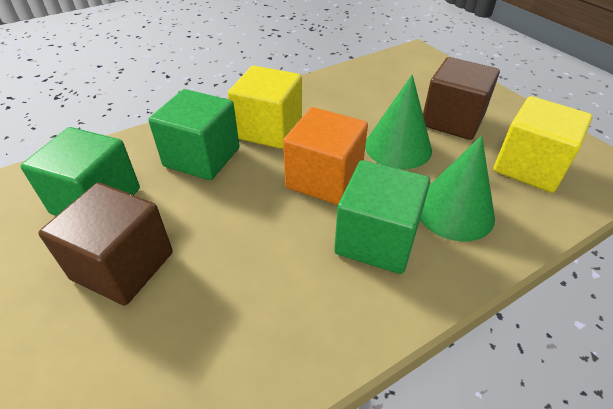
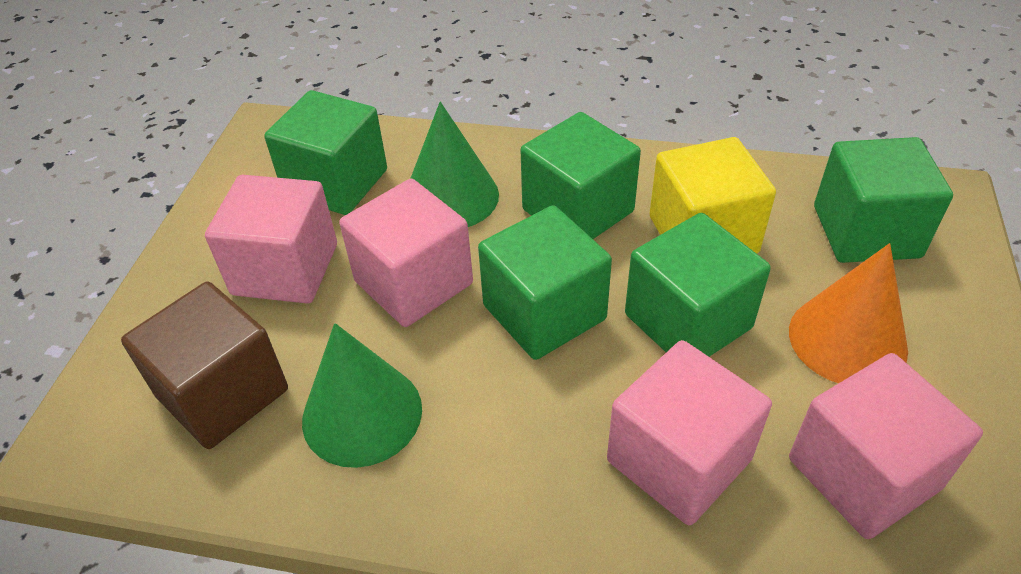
brown cube: [39,183,173,305] [423,57,500,140] = 2 -> [121,281,288,449] = 1
green cube: [21,127,140,216] [148,89,240,180] [334,160,430,274] = 3 -> [264,90,387,215] [478,205,612,360] [520,112,641,239] [625,213,771,357] [814,137,953,263] = 5
orange cone: none = 0 -> [789,243,908,383] = 1
orange cube: [283,107,368,205] = 1 -> none = 0
pink cube: none = 0 -> [205,175,337,304] [339,179,473,327] [607,340,772,526] [789,353,983,539] = 4
yellow cube: [228,66,302,149] [493,96,593,193] = 2 -> [649,137,776,254] = 1

